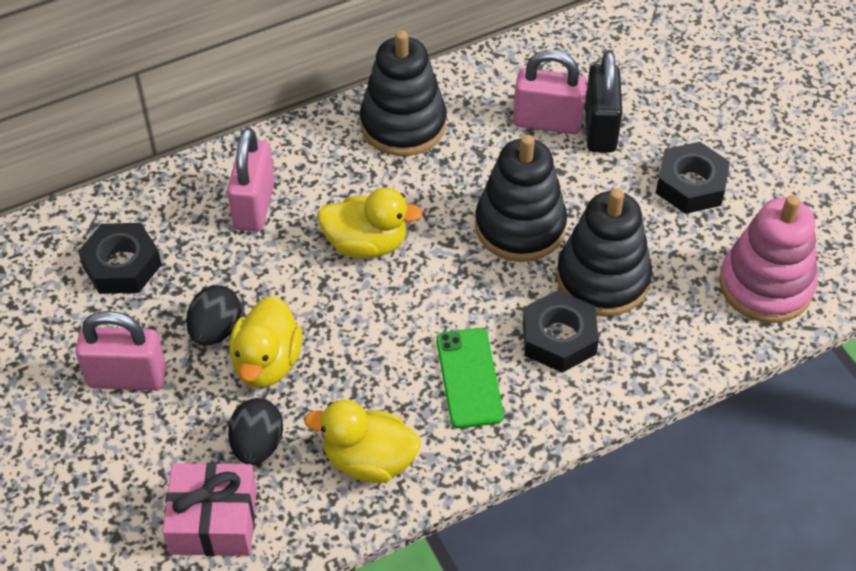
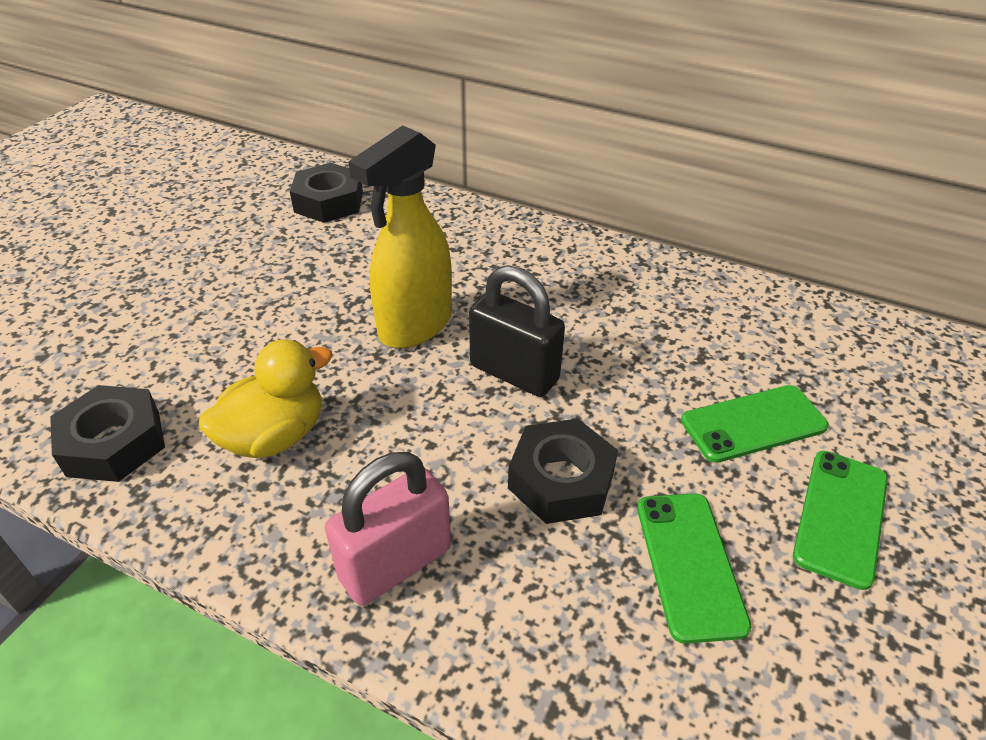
black egg: [186,285,241,346] [228,398,283,465] = 2 -> none = 0
black stacking toy: [360,30,447,156] [475,134,567,262] [557,188,652,316] = 3 -> none = 0
green phone: [436,328,504,428] = 1 -> [637,493,752,644] [681,385,829,463] [793,451,888,590] = 3
pink gift: [162,462,257,556] = 1 -> none = 0
pink padlock: [75,311,166,391] [227,128,275,232] [513,50,587,134] = 3 -> [325,452,451,606] = 1
pink stacking toy: [719,195,817,323] = 1 -> none = 0
yellow duck: [229,296,303,388] [304,400,421,483] [317,187,423,258] = 3 -> [199,339,333,458] = 1
yellow spray bottle: none = 0 -> [348,125,452,348] = 1

